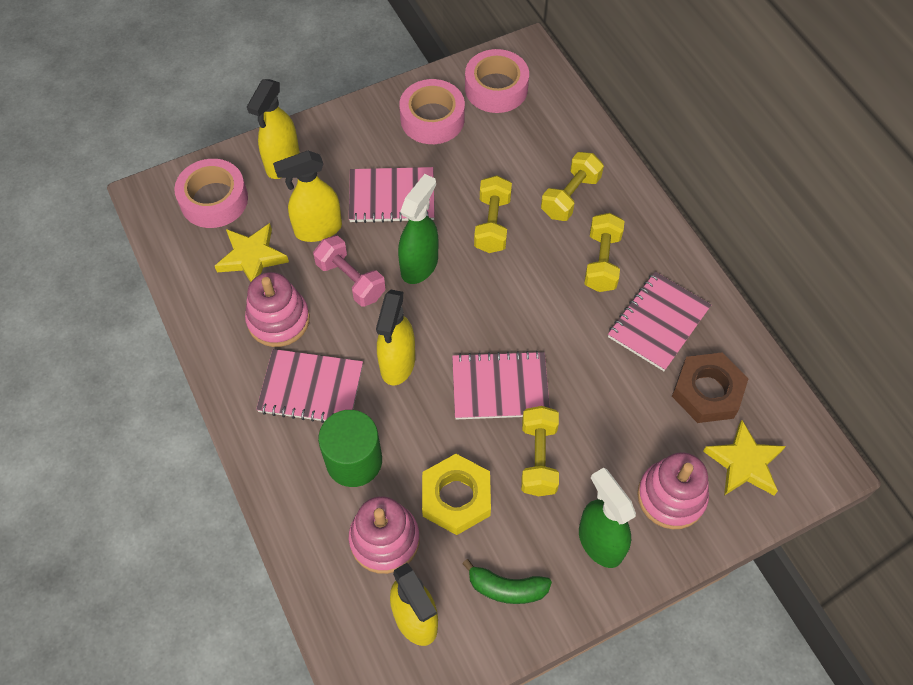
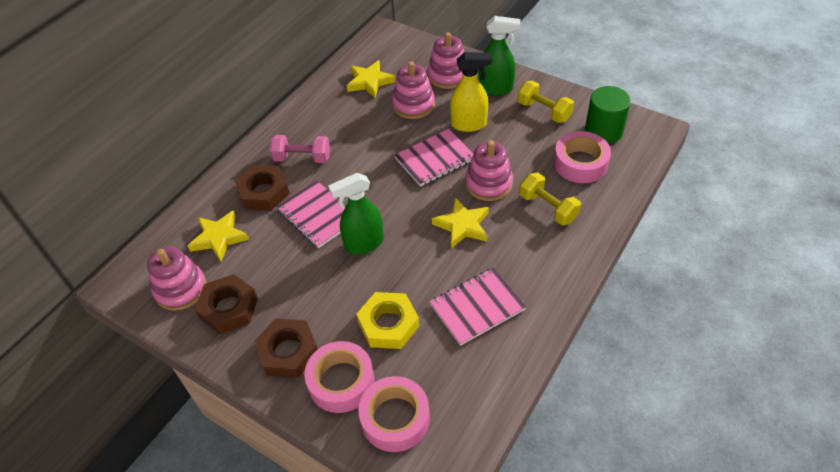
brown nut: [672,353,748,423] = 1 -> [194,274,258,334] [235,165,290,210] [254,319,318,378] = 3
green banana: [462,559,552,604] = 1 -> none = 0
pink notebook: [256,349,363,423] [349,167,435,223] [452,351,550,419] [608,272,711,371] = 4 -> [276,180,346,248] [394,129,473,187] [429,268,526,346] = 3
pink stacking toy: [245,272,310,347] [349,496,420,574] [637,452,709,529] = 3 -> [147,247,206,311] [392,61,435,119] [428,32,464,89] [465,140,513,201] = 4
yellow dumbbell: [474,176,512,253] [521,406,559,496] [541,152,604,221] [584,213,624,292] = 4 -> [517,81,574,123] [519,173,581,225] = 2
yellow spray bottle: [247,79,300,179] [273,151,342,242] [376,290,415,385] [390,563,438,646] = 4 -> [450,52,492,132] = 1
yellow star: [215,223,289,282] [703,420,786,496] = 2 -> [187,210,249,261] [347,60,395,98] [432,197,489,248] = 3

